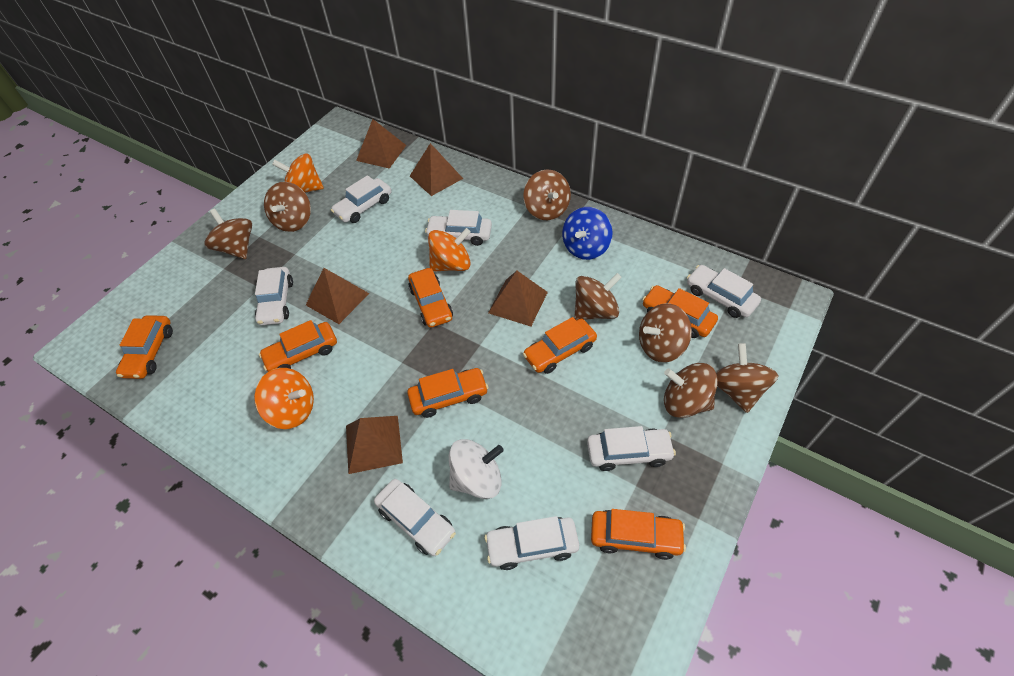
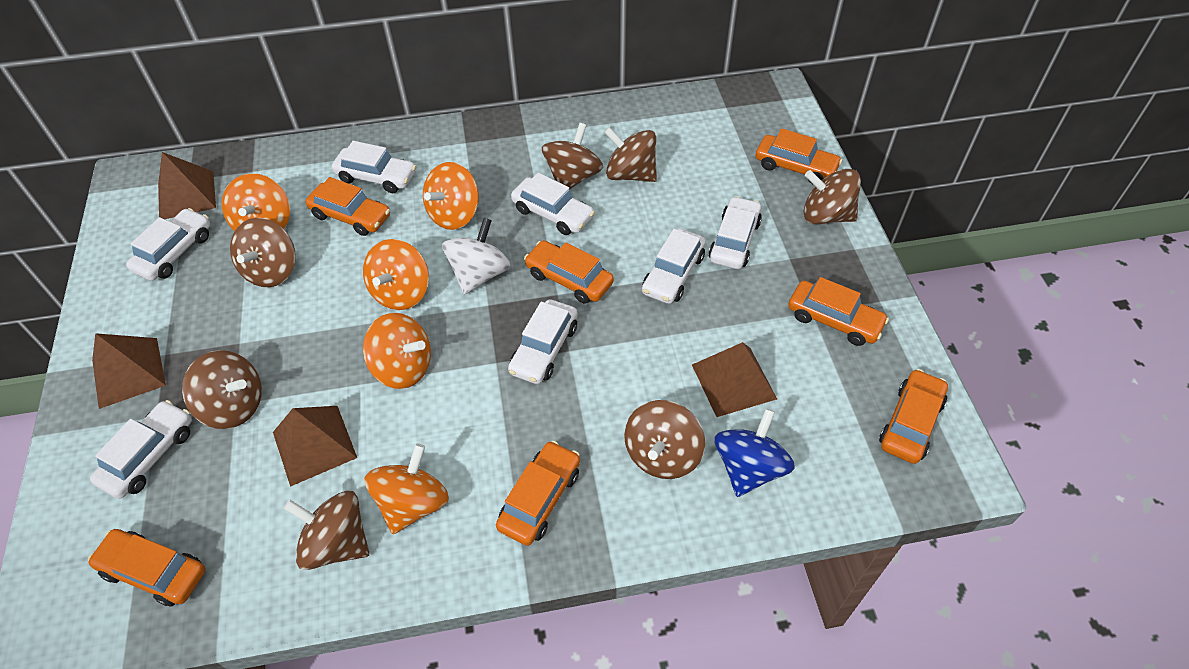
brown pyramid: [306,268,369,324] [346,416,403,474] [356,119,406,169] [410,143,463,196] [488,271,548,326] = 5 -> [92,333,166,409] [158,152,216,219] [273,406,357,487] [692,342,777,417] = 4
orange spinning top: [254,368,314,429] [272,154,324,193] [428,228,471,272] = 3 -> [222,173,290,231] [363,239,429,310] [363,313,431,389] [365,444,449,534] [423,162,479,230] = 5

